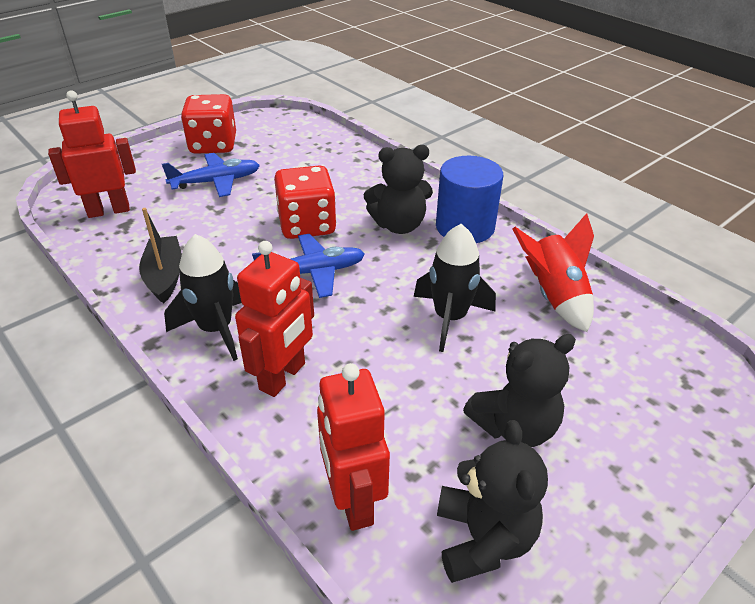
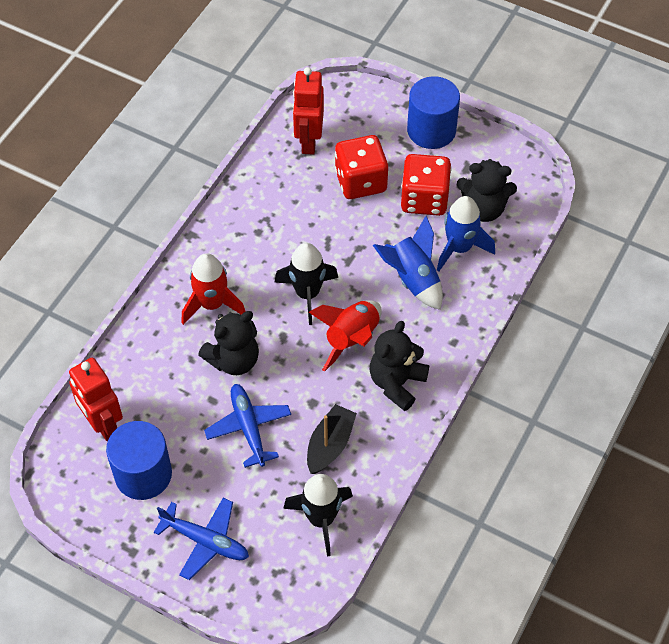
blue cylinder: [436,156,503,243] = 1 -> [106,421,172,500] [407,76,460,149] = 2
blue rocket: none = 0 -> [373,216,443,310] [437,196,495,271] = 2
red robot: [48,90,136,218] [235,241,314,397] [317,363,390,531] = 3 -> [69,358,123,441] [293,67,324,155] = 2
red rocket: [512,213,594,332] = 1 -> [181,253,246,325] [309,300,382,372] = 2

